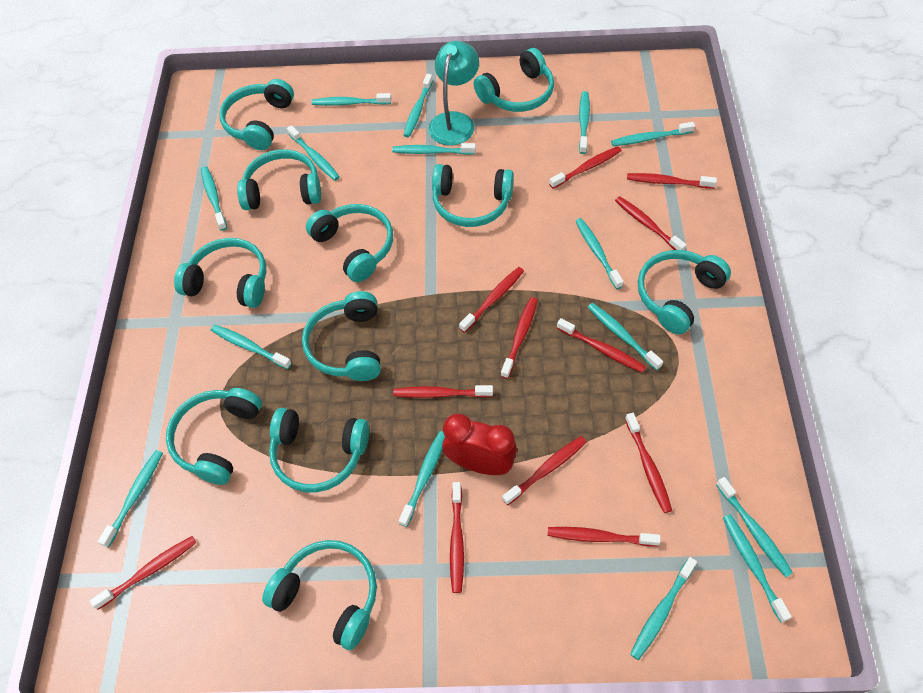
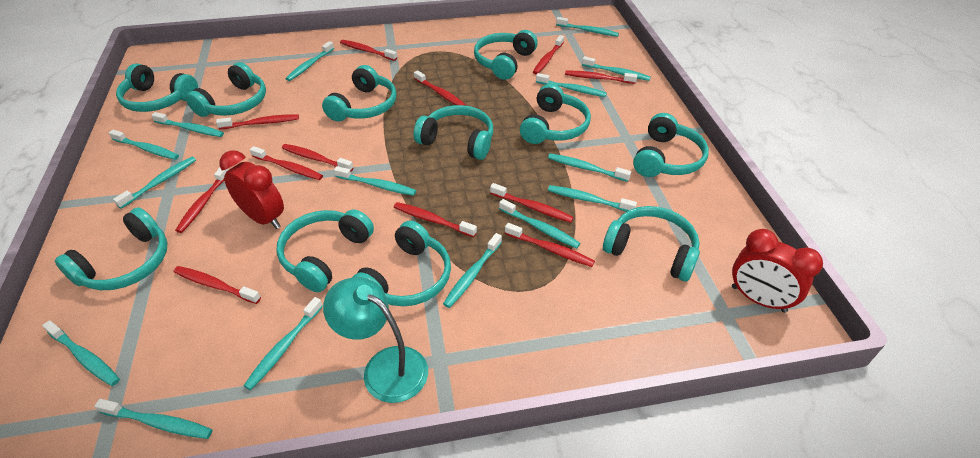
red clock: [442,414,517,475] = 1 -> [219,150,284,229] [732,229,823,313] = 2

